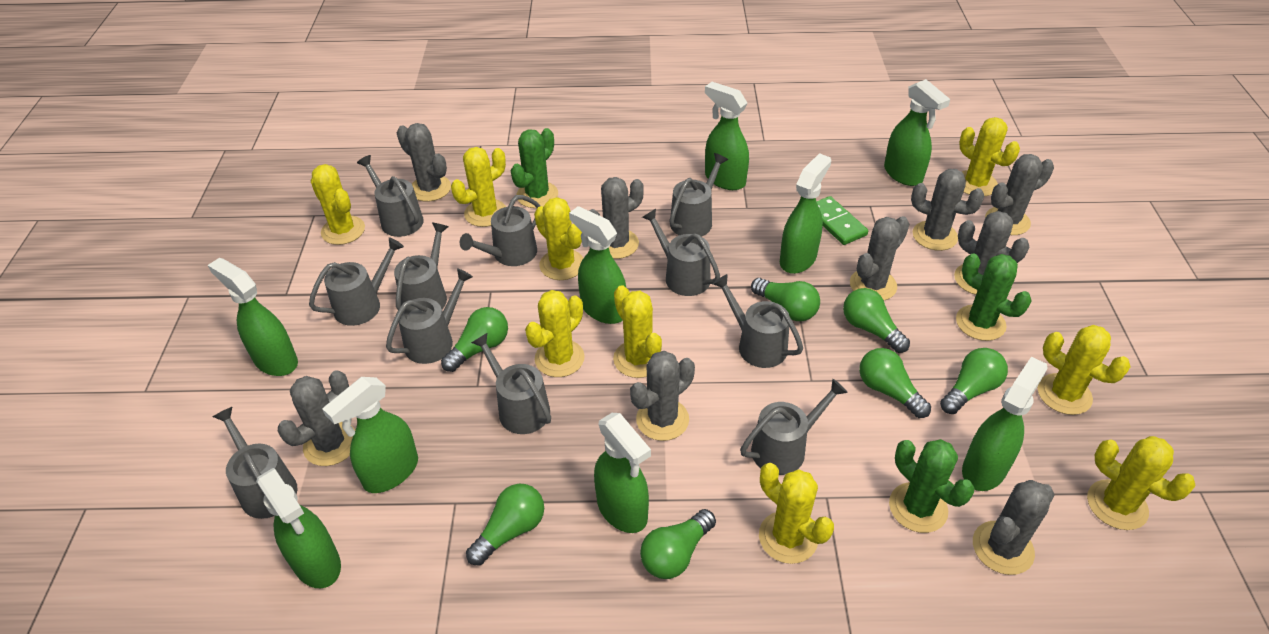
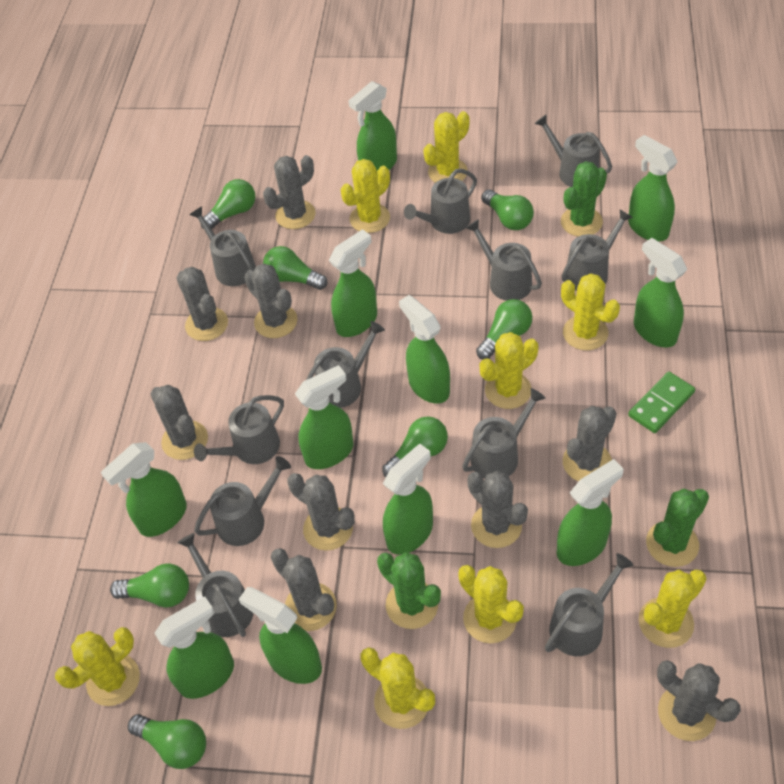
green spray bottle: [208,258,298,376] [256,468,341,588] [322,377,418,493] [569,206,626,324] [594,413,651,533] [705,82,749,190] [780,153,831,274] [884,79,950,186] [962,356,1048,491] = 9 -> [101,442,187,537] [155,596,234,699] [239,587,322,684] [295,365,353,469] [329,229,377,337] [348,81,397,171] [383,443,433,555] [399,295,450,404] [557,459,623,566] [628,135,677,242] [634,238,687,347] = 11
yellow cactus: [311,164,365,245] [451,147,506,227] [525,290,584,377] [534,197,583,280] [613,285,662,378] [759,463,834,564] [959,117,1020,197] [1038,325,1130,415] [1087,436,1196,530] = 9 -> [55,627,140,706] [340,159,390,233] [361,647,435,729] [423,111,470,183] [458,565,524,643] [480,332,538,409] [561,274,620,350] [639,569,707,648] = 8

